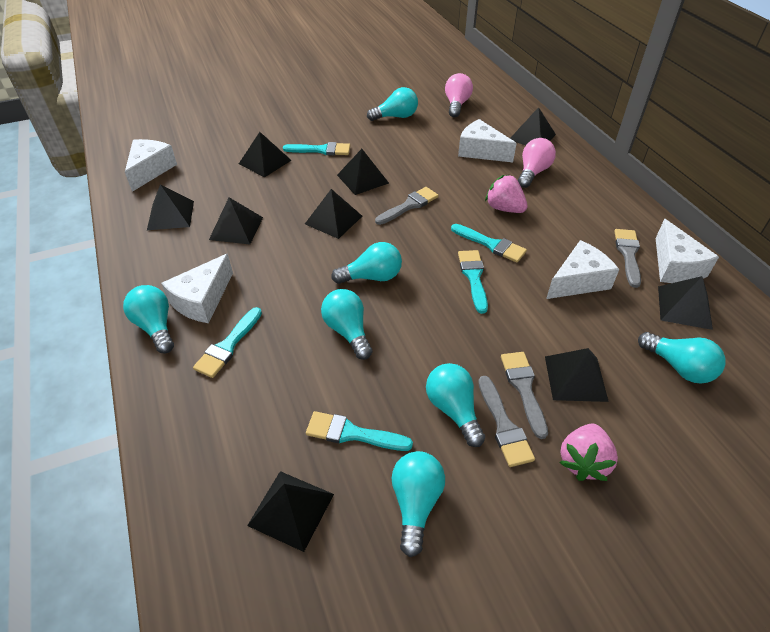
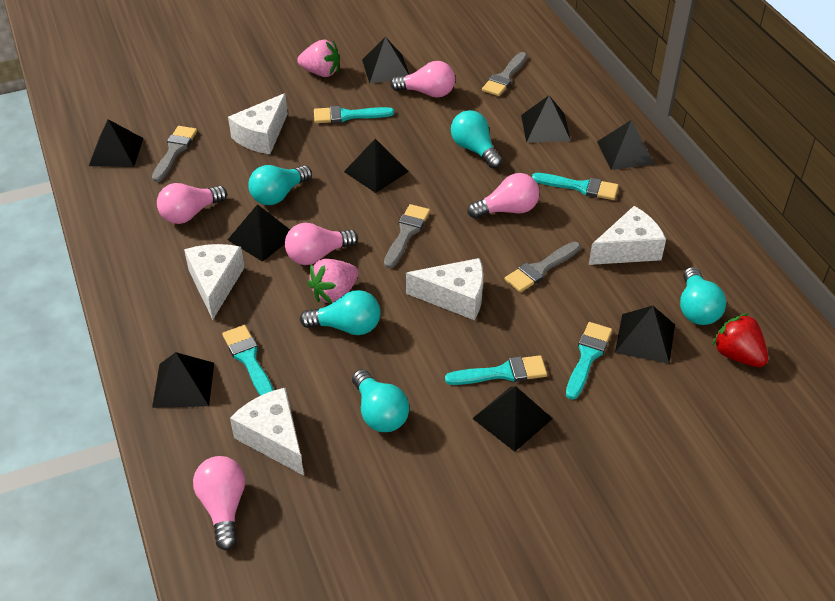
pink light bulb: [445,73,473,117] [518,138,556,188] = 2 -> [157,183,227,224] [193,456,245,550] [285,223,358,265] [390,61,455,98] [468,173,539,219] = 5
red strawberry: none = 0 -> [712,313,768,367] = 1
turquoise light bulb: [123,285,174,353] [321,289,373,360] [331,242,402,284] [367,87,418,121] [392,451,445,557] [426,363,485,447] [638,332,725,384] = 7 -> [248,165,312,205] [300,290,380,335] [352,369,409,432] [451,110,502,169] [680,267,726,325] = 5

